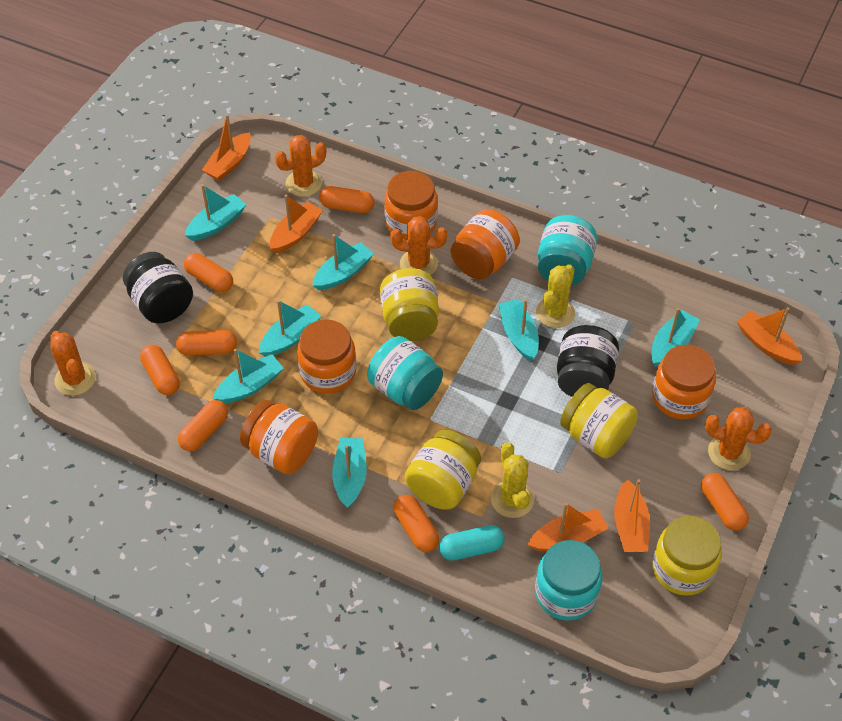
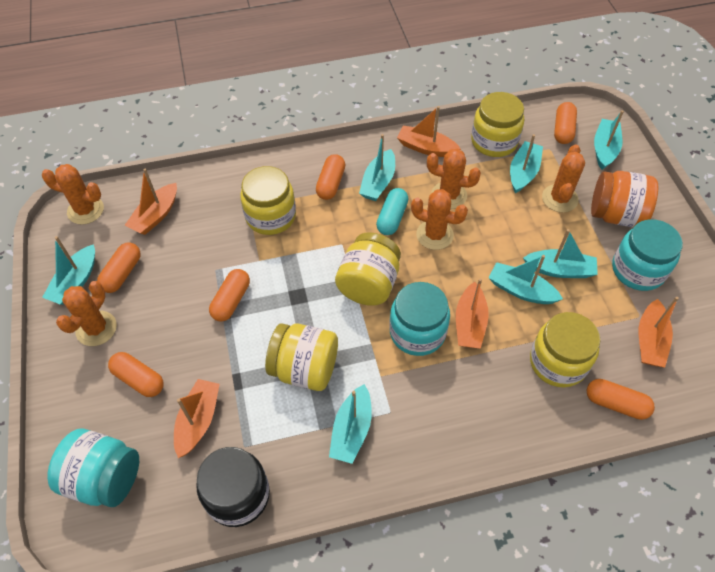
black jar: [123,252,193,323] [557,325,619,397] = 2 -> [196,447,270,527] = 1
orange cactus: [51,331,95,396] [275,135,326,197] [390,216,447,275] [705,407,772,471] = 4 -> [42,164,104,224] [56,281,117,346] [411,189,468,250] [427,149,481,209] [542,144,585,212] = 5
orange capsule: [140,345,180,395] [176,330,237,356] [178,400,228,451] [184,253,233,292] [319,186,374,213] [394,495,439,552] [701,473,749,531] = 7 -> [97,242,141,293] [108,352,164,397] [209,269,250,322] [316,154,345,200] [554,102,577,144] [586,379,655,420] = 6
orange jar: [240,400,318,474] [297,320,356,393] [384,171,438,240] [450,209,520,280] [652,345,716,419] = 5 -> [591,171,658,227] = 1
yellow cactus: [491,442,534,518] [536,264,575,328] = 2 -> none = 0
yellow jar: [380,268,439,341] [405,430,481,510] [560,383,638,458] [652,516,722,596] = 4 -> [240,166,296,235] [265,323,338,391] [335,232,401,306] [471,92,524,157] [530,312,601,387] = 5

